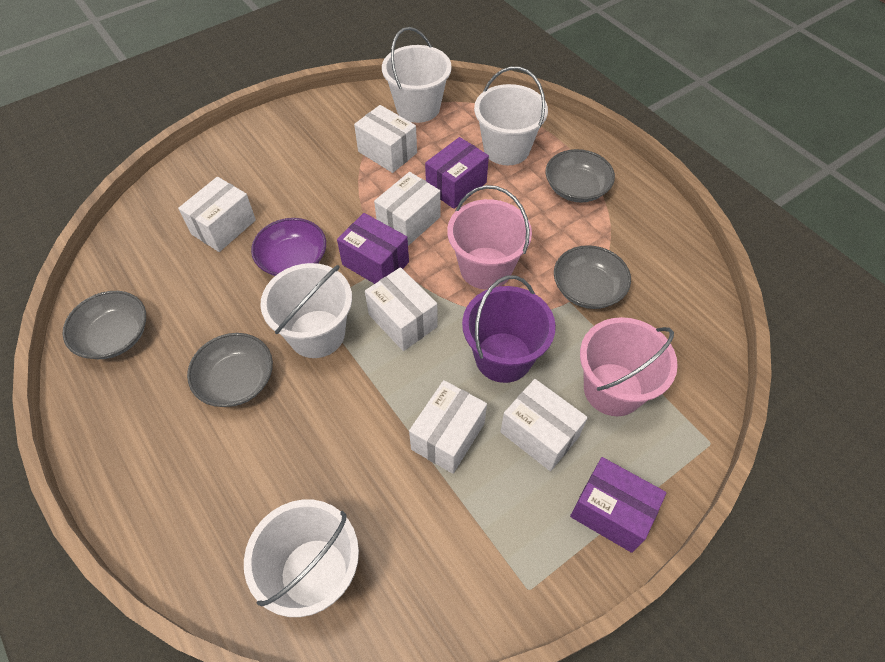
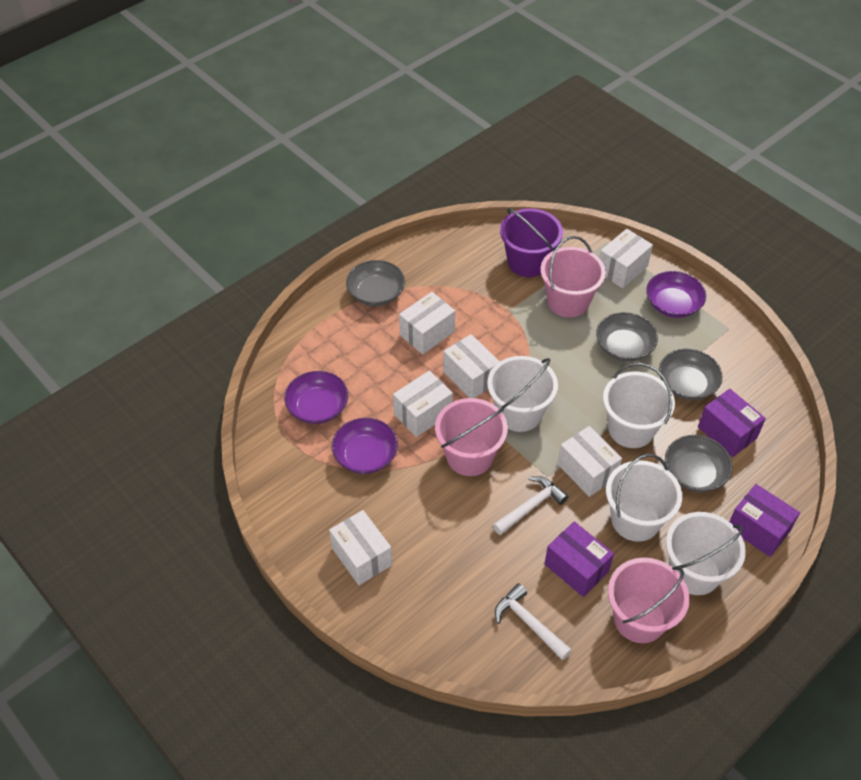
pink bucket: [447,185,532,290] [580,317,678,416] = 2 -> [435,398,508,476] [540,236,606,318] [608,558,690,643] = 3
purple bowl: [251,218,326,276] = 1 -> [284,371,348,424] [332,418,398,474] [646,271,706,318] = 3
white hammer: none = 0 -> [493,476,569,535] [495,583,572,660] = 2

